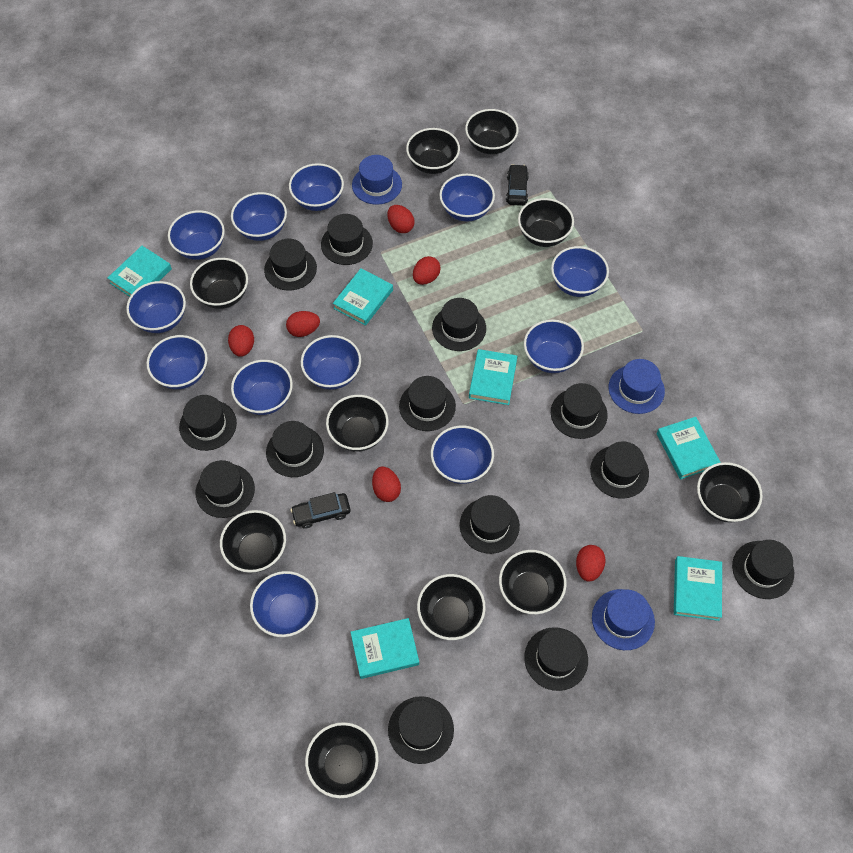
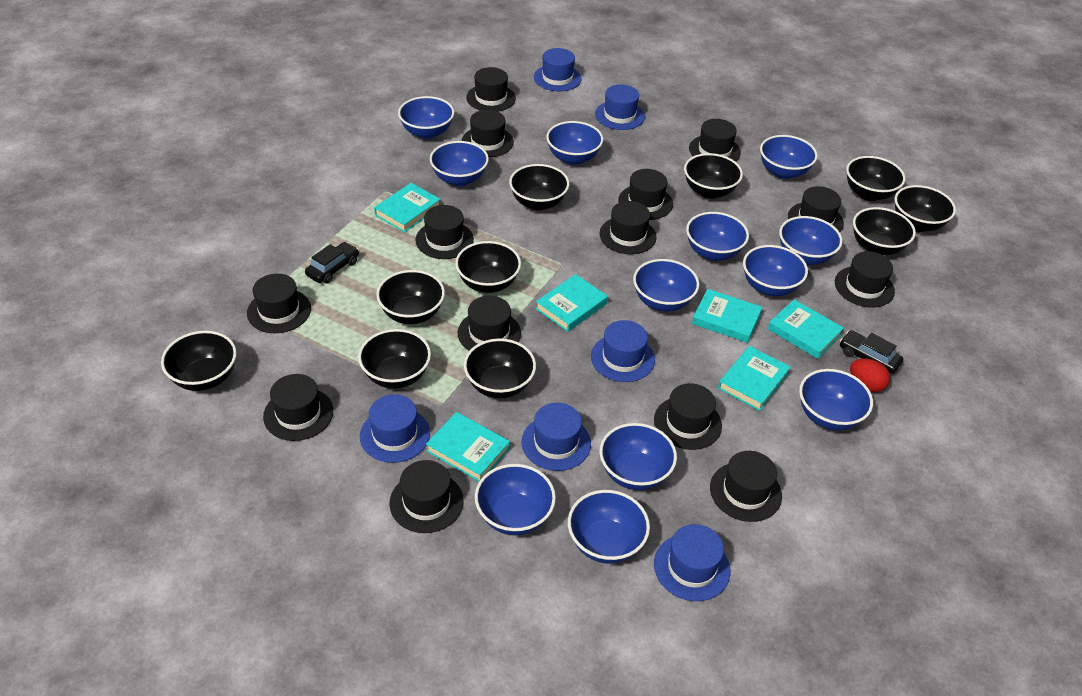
black hat: [179,395,237,451] [195,460,255,518] [264,239,317,291] [266,421,324,477] [321,214,373,265] [388,696,454,764] [399,376,456,431] [432,298,486,351] [460,495,520,554] [524,627,588,691] [551,383,608,439] [590,441,649,499] [732,540,794,599] = 13 -> [247,274,311,333] [263,374,333,441] [389,460,464,533] [415,205,474,259] [458,296,521,351] [462,110,514,157] [466,67,516,112] [599,201,657,254] [618,169,673,220] [654,383,722,450] [689,119,741,162] [710,451,782,522] [788,186,844,232] [835,251,895,307] = 14
blue hat: [352,155,402,205] [592,589,655,650] [609,359,665,414] = 3 -> [360,394,430,463] [521,403,591,471] [534,48,582,91] [591,320,655,382] [595,84,645,130] [654,524,730,601] = 6
red egg: [228,325,254,357] [286,311,320,337] [372,467,401,502] [387,205,415,233] [413,256,441,285] [576,545,606,582] = 6 -> [850,359,890,392] = 1

